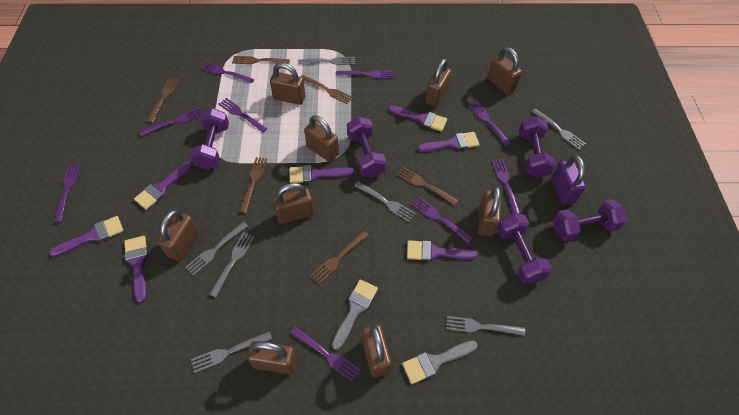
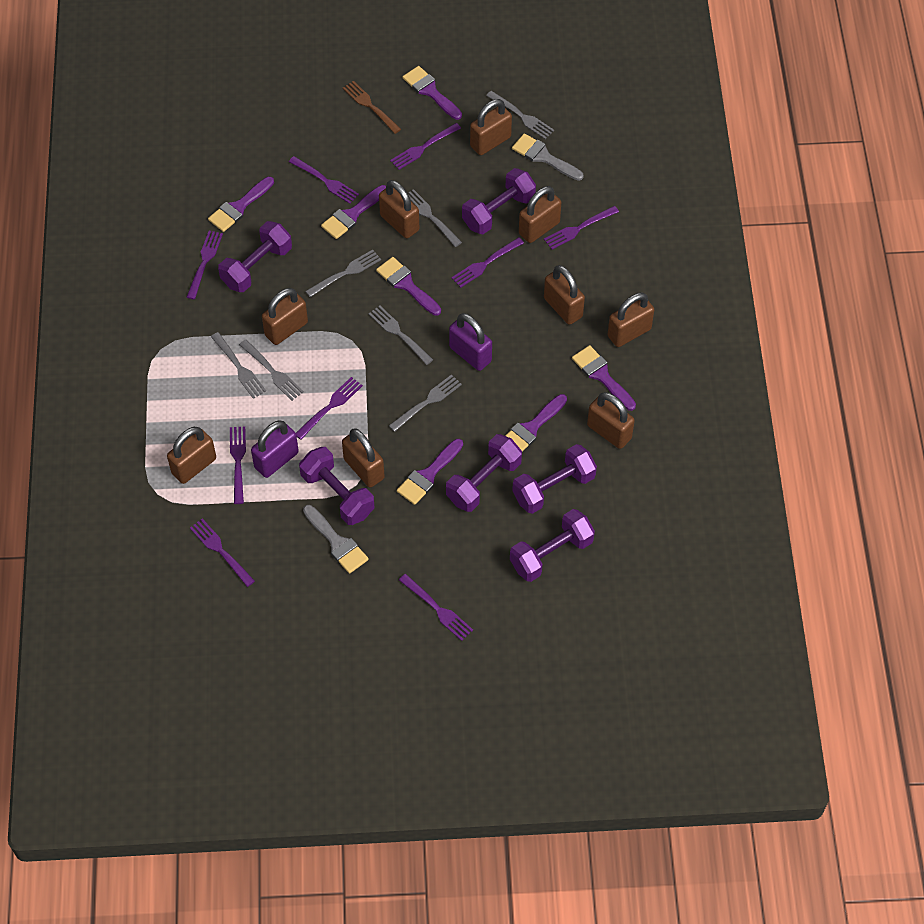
brown fork: [147,78,180,123] [232,56,290,64] [239,157,267,213] [300,75,353,104] [310,230,369,284] [397,167,458,205] = 6 -> [343,81,401,134] = 1
purple dumbbell: [189,108,229,170] [347,117,386,177] [497,213,552,284] [519,116,556,178] [553,199,627,242] = 5 -> [218,221,292,292] [299,447,375,525] [446,434,522,512] [462,168,536,234] [510,509,595,582] [512,444,597,514] = 6
purple padlock: [551,155,586,205] = 1 -> [251,420,299,478] [449,313,492,371] = 2

